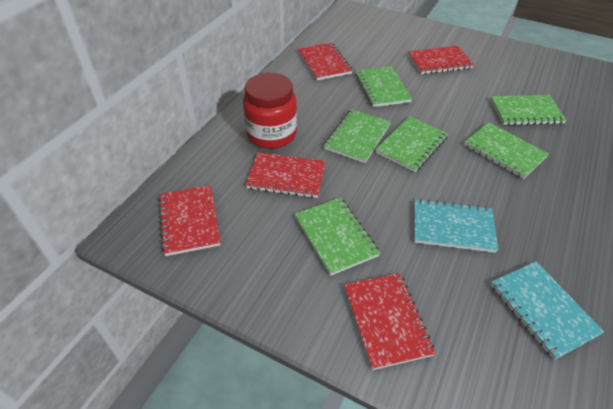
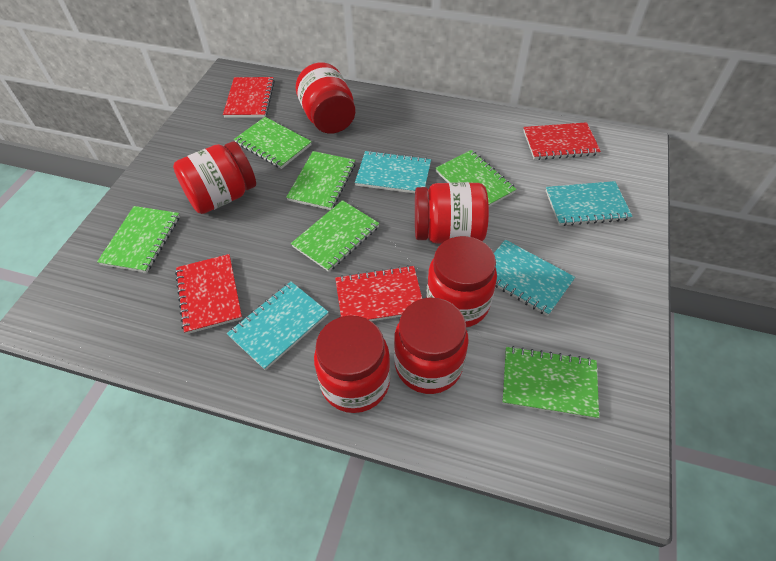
red jar: [243,73,297,149] = 1 -> [173,141,256,214] [296,62,356,134] [314,315,391,413] [394,297,469,394] [415,182,489,244] [427,236,497,327] = 6
red notebook: [158,185,220,256] [246,152,326,198] [298,43,353,81] [344,273,435,370] [408,46,474,74] = 5 -> [175,254,242,334] [223,77,275,118] [335,265,422,321] [523,122,601,160] = 4
turquoise notebook: [414,199,498,253] [491,261,604,360] = 2 -> [227,282,329,370] [355,150,431,193] [494,240,575,316] [546,181,633,226] = 4

